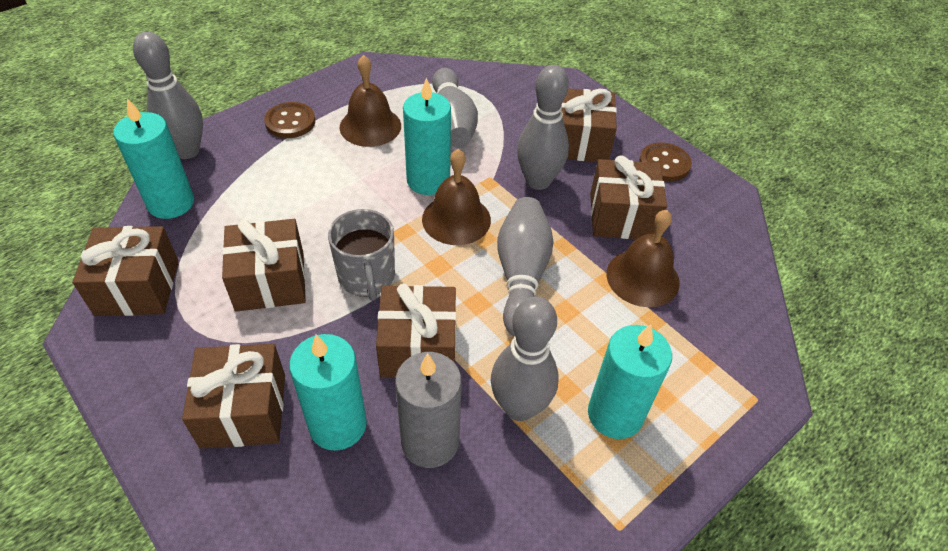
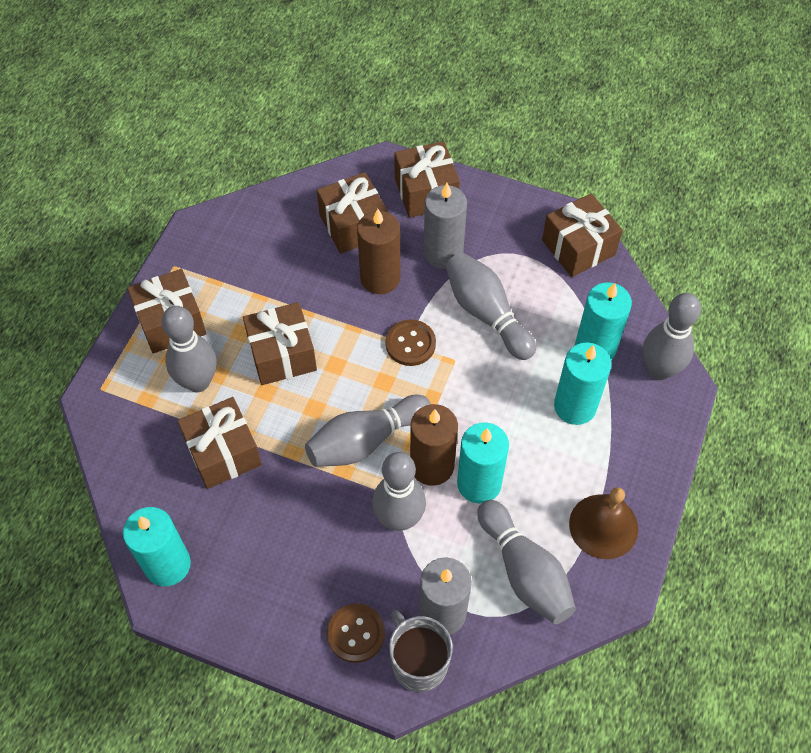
brown bell: [340,55,401,147] [422,149,491,245] [606,210,680,307] = 3 -> [569,487,638,559] = 1
brown candle: none = 0 -> [357,209,400,294] [410,404,458,486] = 2
grey bowling pin: [133,32,203,159] [432,68,478,148] [491,297,559,421] [497,197,554,337] [517,65,569,190] = 5 -> [161,306,217,392] [305,395,431,467] [372,452,426,531] [446,252,536,360] [477,500,576,624] [643,293,701,380] = 6
grey candle: [395,352,462,468] = 1 -> [419,557,472,635] [424,183,467,269] = 2

